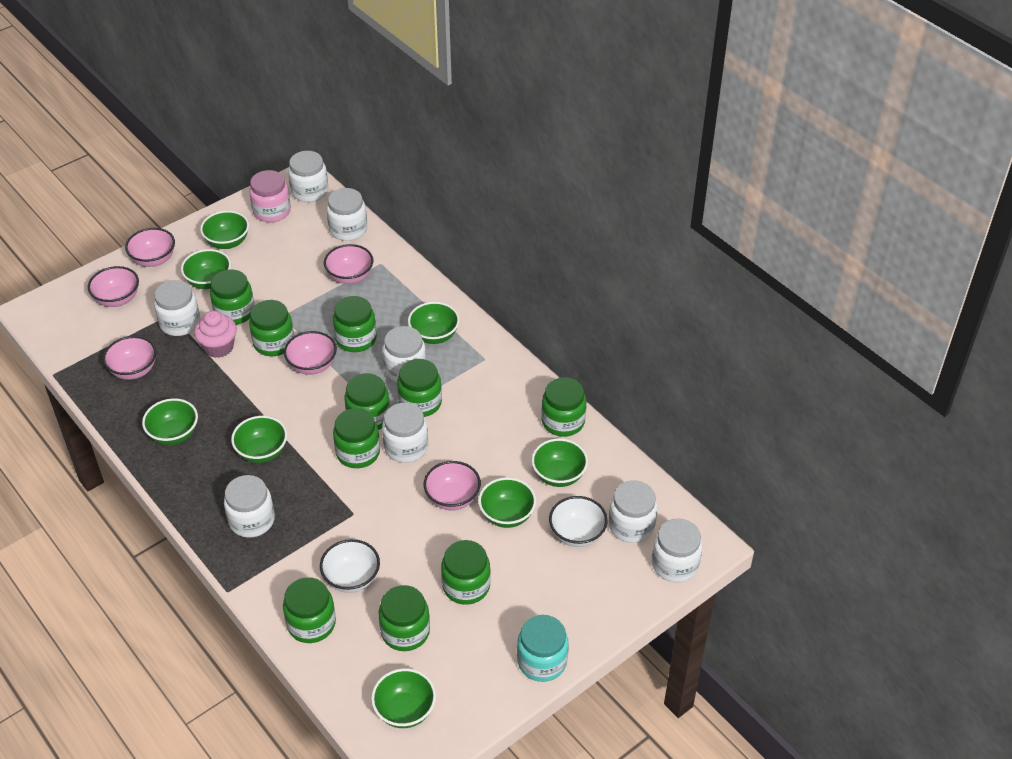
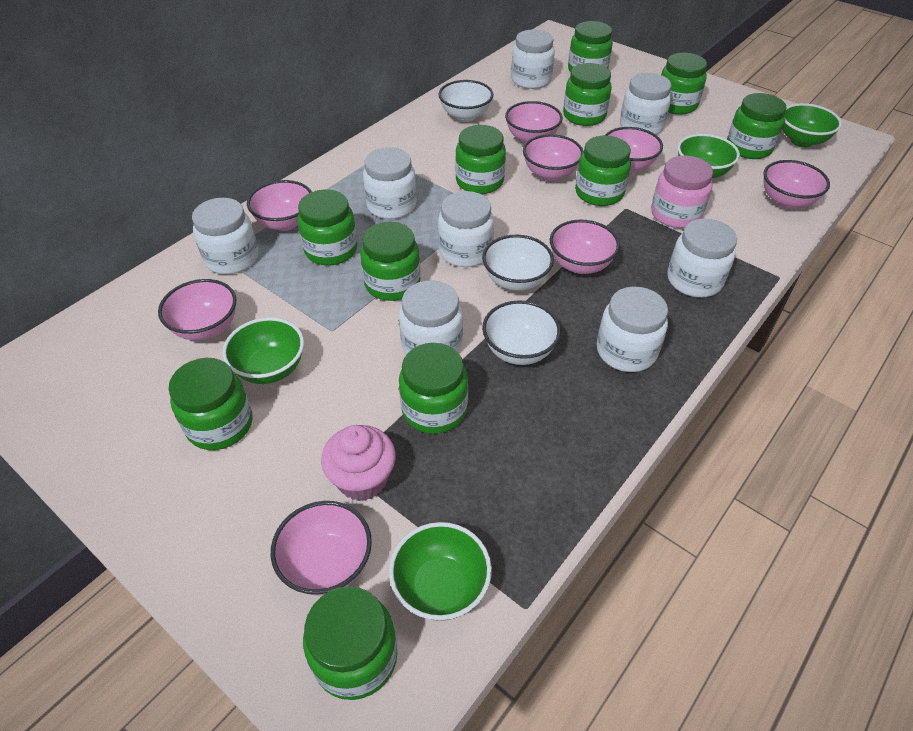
green bowl: [142,398,198,445] [181,249,231,289] [200,211,249,249] [231,416,287,463] [371,668,436,728] [408,302,460,344] [478,477,536,528] [532,438,588,487] = 8 -> [222,317,304,384] [389,522,492,621] [677,134,740,178] [782,103,842,147] = 4
green jar: [210,269,255,325] [249,300,294,356] [283,577,336,643] [333,296,377,352] [333,408,380,468] [345,373,390,430] [378,585,430,651] [397,359,442,417] [441,540,491,605] [541,377,586,437] = 10 -> [169,358,252,450] [297,190,357,265] [303,586,397,700] [360,222,421,301] [399,343,468,434] [455,125,506,194] [563,63,612,126] [568,21,613,73] [575,136,631,206] [661,53,707,115] [727,93,787,159] = 11
pink bowl: [88,266,139,307] [103,336,157,380] [125,228,175,267] [284,331,337,375] [324,244,373,284] [423,461,481,510] = 6 -> [158,279,236,340] [247,180,312,231] [271,501,372,595] [505,101,563,143] [523,134,583,181] [550,220,620,274] [604,127,663,173] [763,160,830,209] = 8
turquoise jar: [517,615,569,682] = 1 -> none = 0
white bowl: [320,539,380,593] [549,496,608,547] = 2 -> [438,80,493,122] [482,235,554,291] [482,300,561,365] = 3

